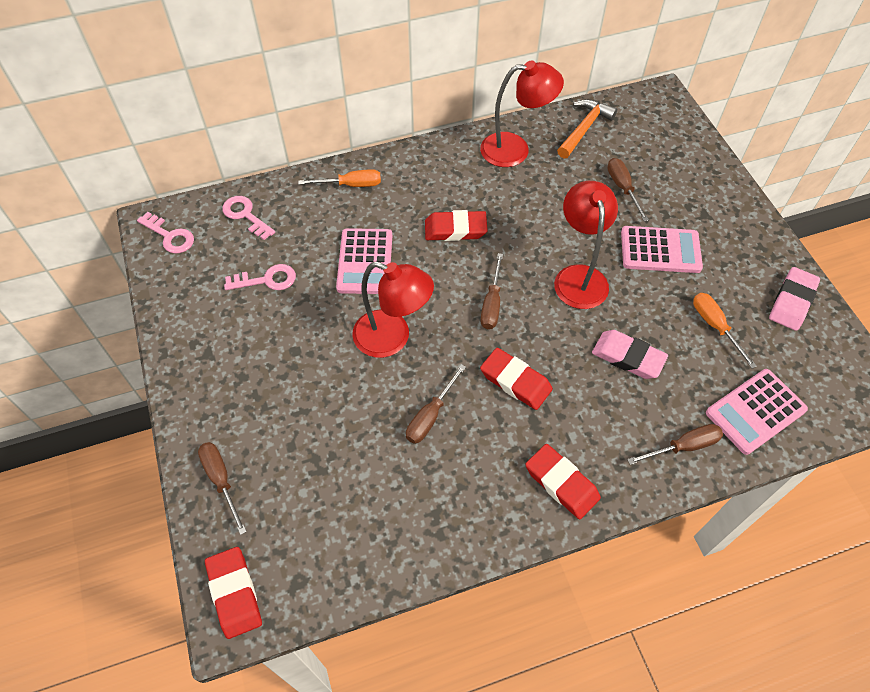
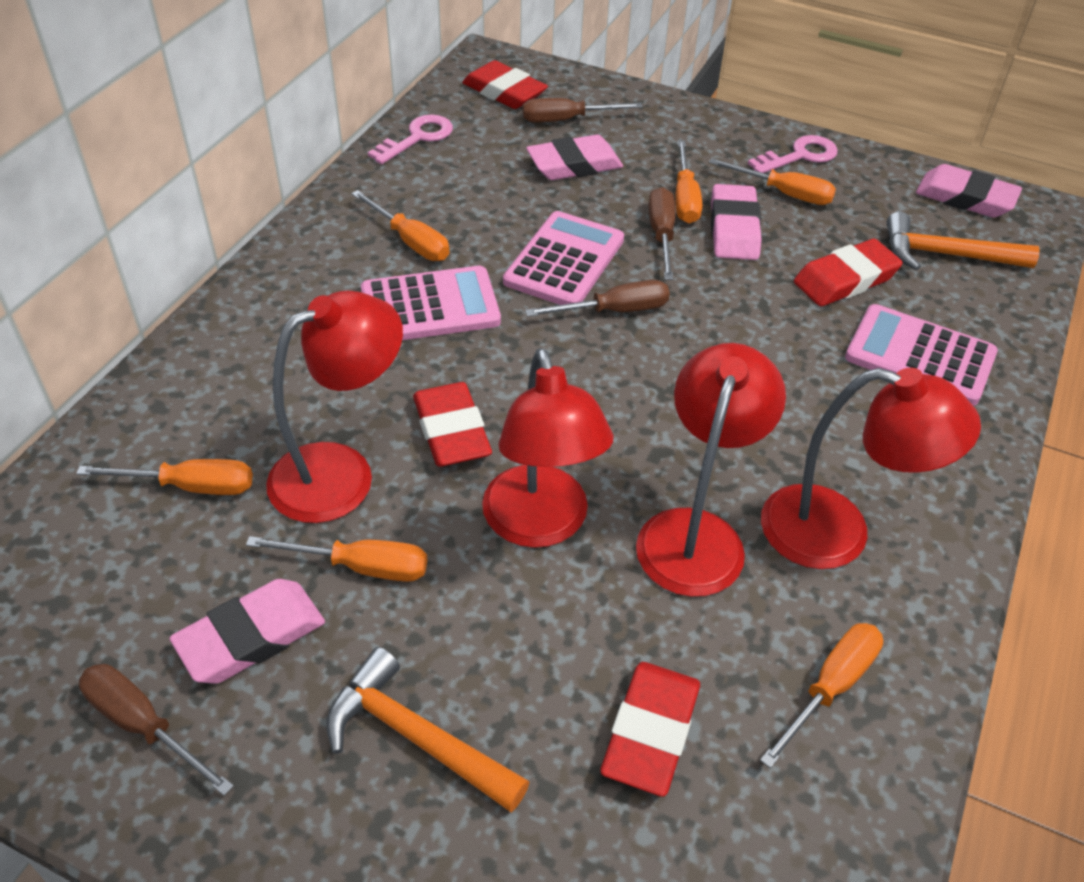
brown screwdriver: [198,442,247,535] [406,364,466,444] [481,253,503,329] [607,158,649,222] [627,424,723,465] = 5 -> [79,664,234,796] [523,98,643,122] [525,280,670,317] [649,187,675,280] = 4
orange hammer: [557,99,617,158] = 1 -> [326,647,530,812] [887,212,1040,270] = 2
orange screwdriver: [298,169,381,187] [693,293,757,369] = 2 -> [76,459,253,495] [246,536,427,582] [351,190,450,261] [675,140,702,223] [709,158,836,205] [760,623,883,768] = 6
pink eraser: [592,330,668,379] [769,267,820,331] = 2 -> [170,579,325,684] [526,135,623,180] [711,184,762,260] [916,164,1022,218] = 4
pink key: [137,212,194,254] [222,196,275,240] [224,264,296,290] = 3 -> [368,115,453,164] [748,135,838,173] = 2
red lamp: [352,261,434,358] [480,61,564,167] [554,181,618,309] = 3 -> [266,291,403,523] [482,348,614,548] [636,343,786,597] [761,368,981,569] = 4

